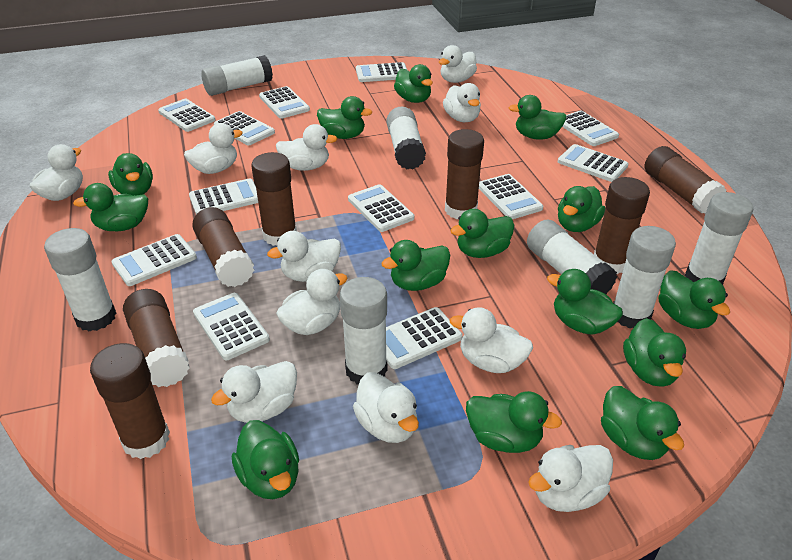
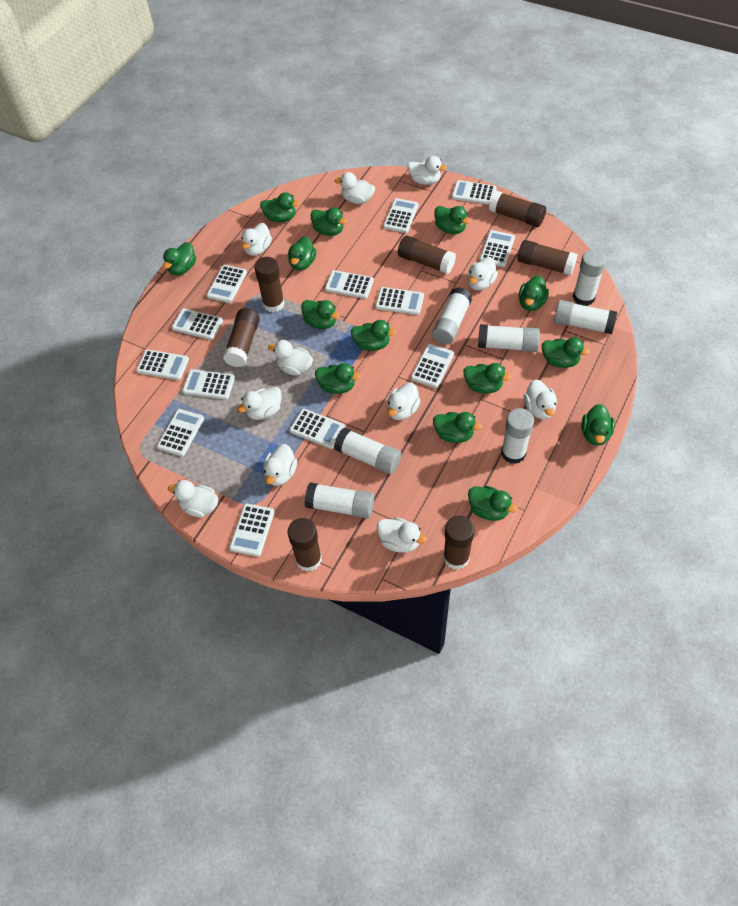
white calculator: [111,234,197,286] [158,99,216,132] [189,178,258,214] [193,293,270,360] [214,111,275,145] [259,86,310,119] [348,184,414,232] [356,62,407,82] [386,307,463,369] [479,174,543,219] [558,144,629,182] [562,110,619,146] = 12 -> [136,349,189,380] [157,409,204,456] [172,308,223,340] [182,369,235,400] [207,265,247,303] [229,504,275,557] [289,409,345,449] [325,270,374,299] [375,287,424,315] [383,198,419,233] [411,344,454,388] [452,180,497,205] [480,230,515,267] = 13

